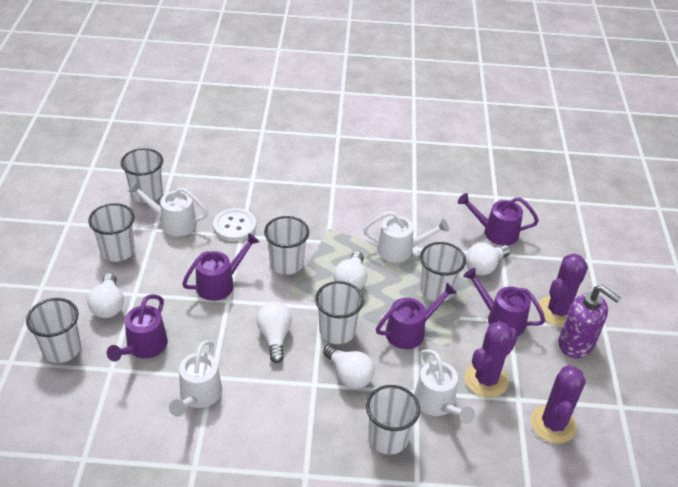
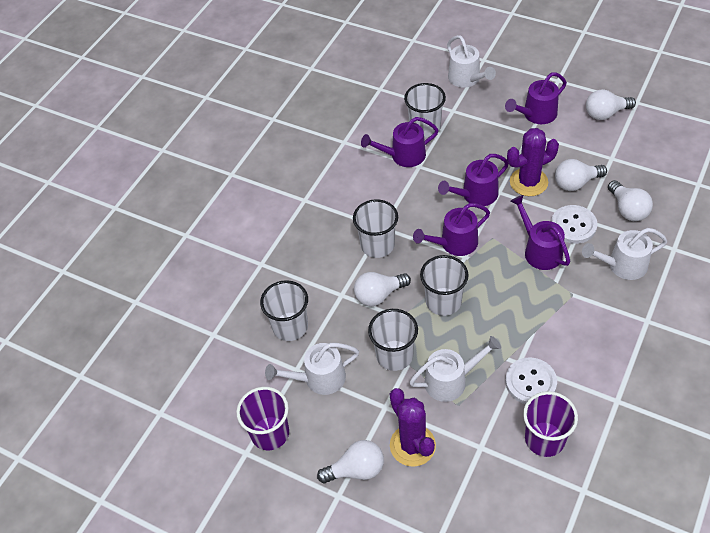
purple cactus: [465,321,518,398] [531,365,586,444] [539,253,588,327] = 3 -> [390,388,436,467] [507,128,559,196] = 2
purple cup: none = 0 -> [236,387,289,450] [523,391,578,457] = 2
purple soap dispenser: [558,285,621,358] = 1 -> none = 0
white button: [213,208,256,241] = 1 -> [505,357,557,404] [551,205,597,244] = 2
white cup: [26,298,81,363] [88,203,135,262] [121,148,163,203] [264,216,309,275] [315,281,364,344] [366,385,420,455] [420,242,466,301] = 7 -> [260,280,308,341] [353,199,398,258] [368,309,418,371] [404,83,446,138] [420,255,469,316] = 5

